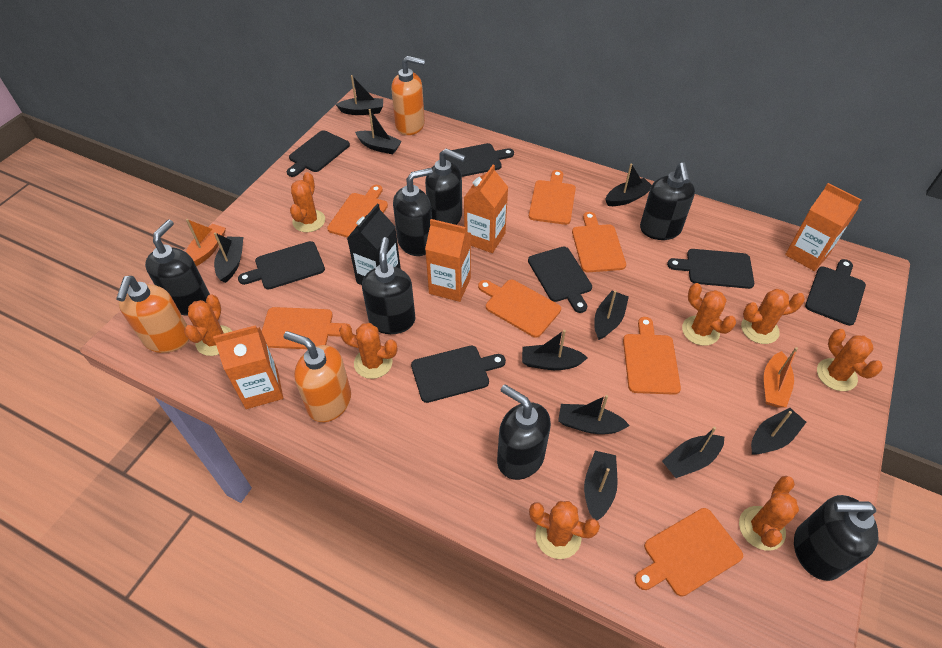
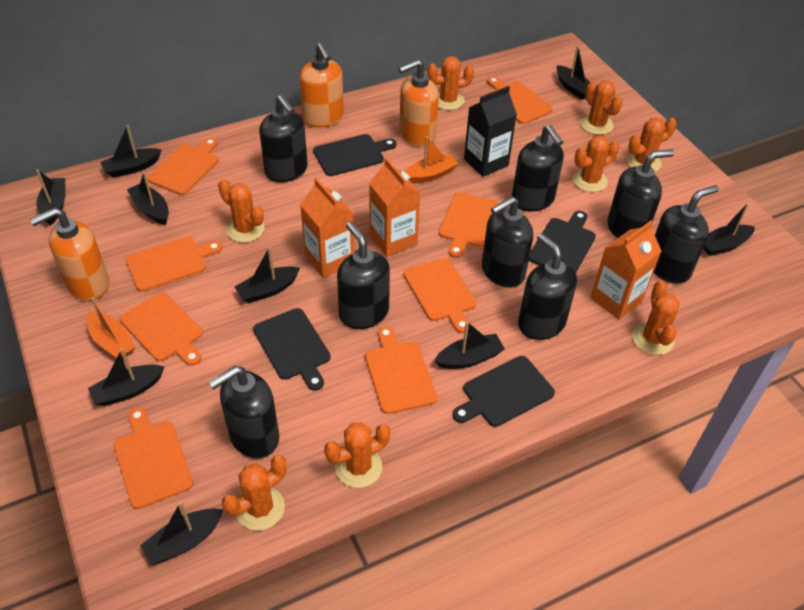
black boat: [214,232,243,283] [335,75,383,115] [355,109,402,154] [522,330,588,370] [558,395,630,434] [584,451,618,520] [594,290,629,340] [605,163,652,206] [662,427,724,478] [751,408,806,454] = 10 -> [36,170,66,226] [88,348,164,406] [100,125,161,178] [127,172,169,225] [140,501,223,565] [235,247,300,303] [434,321,505,369] [557,45,590,100] [703,203,755,256] = 9
black cutting board: [238,241,325,290] [287,130,350,177] [411,346,506,403] [446,143,514,177] [528,247,592,313] [667,249,754,289] [805,259,866,326] = 7 -> [253,308,331,391] [313,134,397,176] [453,356,555,427] [529,211,596,272] = 4
black soap dispenser: [145,219,210,315] [362,237,416,334] [393,168,433,256] [425,149,466,225] [497,384,551,480] [640,162,695,240] [794,495,878,581] = 7 -> [208,366,279,459] [259,95,308,182] [337,222,390,329] [482,196,533,288] [512,125,564,212] [518,233,577,340] [607,149,674,238] [653,185,719,284] = 8
orange carton: [213,325,283,409] [425,219,471,302] [464,165,508,253] [785,183,862,271] = 4 -> [300,178,354,278] [369,158,421,257] [590,221,661,320] = 3
orange cutting board: [262,307,352,349] [327,185,388,237] [478,280,561,338] [529,170,576,225] [572,212,626,272] [623,317,681,395] [635,508,743,597] = 7 -> [114,408,194,509] [120,292,203,366] [125,237,223,292] [147,138,219,195] [365,326,437,414] [404,258,476,333] [439,192,499,258] [487,76,553,124] = 8

